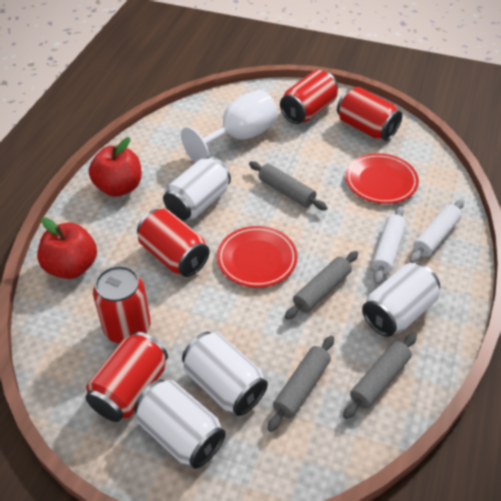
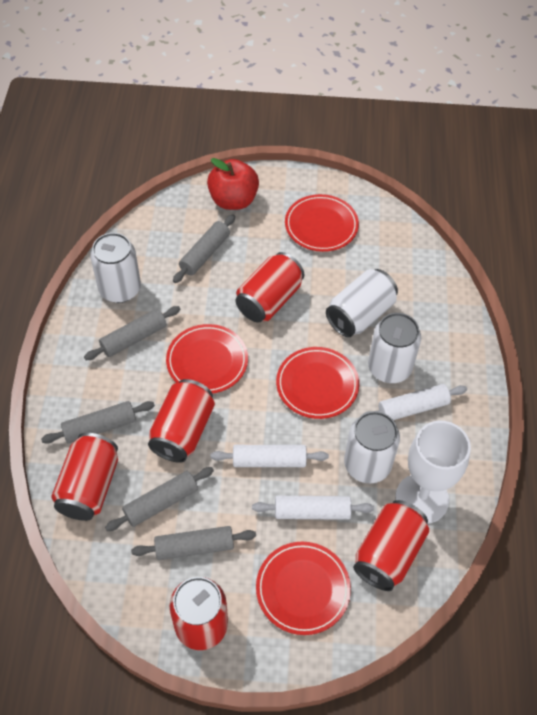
grey rolling pin: [249,161,328,210] [268,336,334,432] [285,251,358,320] [343,333,417,419] = 4 -> [41,401,155,444] [84,306,181,360] [105,467,214,531] [131,526,256,560] [173,215,235,283] = 5
red apple: [37,217,97,279] [89,137,142,197] = 2 -> [207,158,259,210] = 1
red plate: [217,226,298,288] [345,153,419,204] = 2 -> [166,324,248,394] [256,542,351,635] [276,347,359,419] [285,194,359,252] = 4
white rolling pin: [372,206,406,284] [410,199,464,263] = 2 -> [210,445,329,467] [252,496,374,520] [362,384,467,420] = 3

